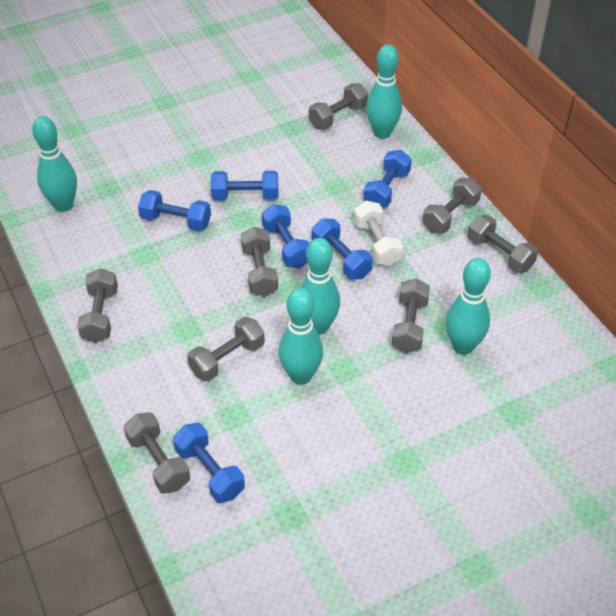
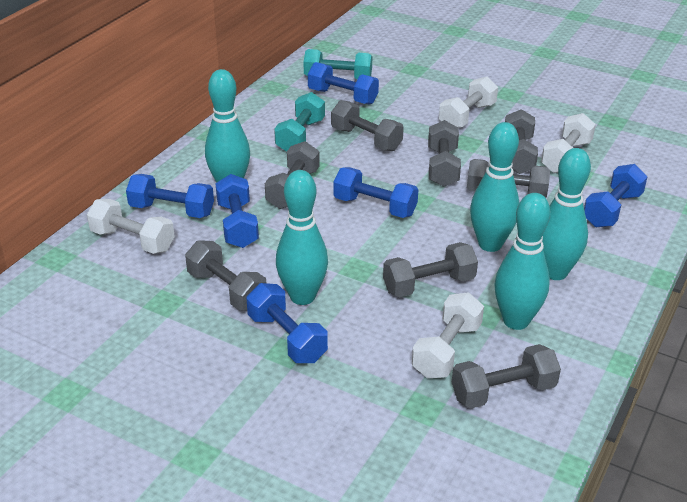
turquoise dumbbell: none = 0 -> [274,92,325,152] [304,49,372,79] = 2
white dumbbell: [354,201,403,266] = 1 -> [87,199,175,254] [412,292,484,378] [439,77,498,128] [541,113,596,173] = 4

